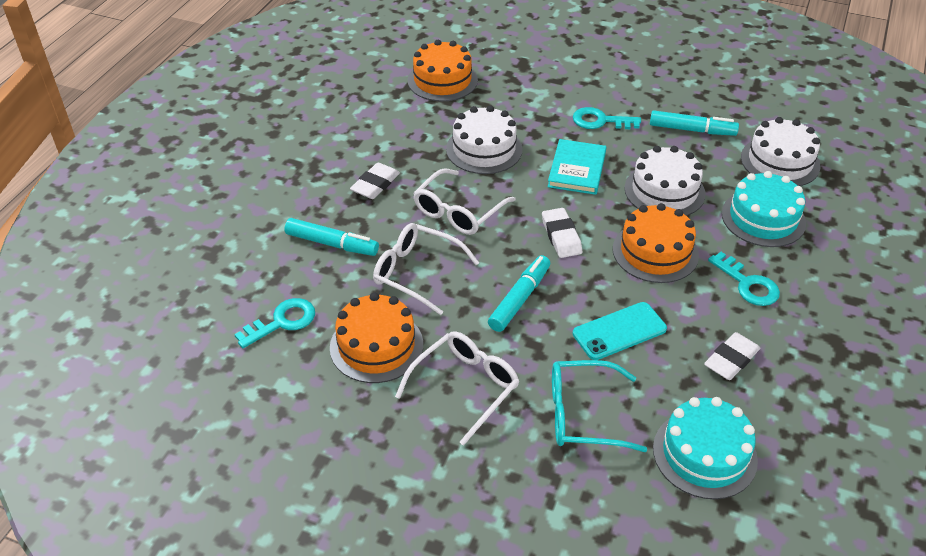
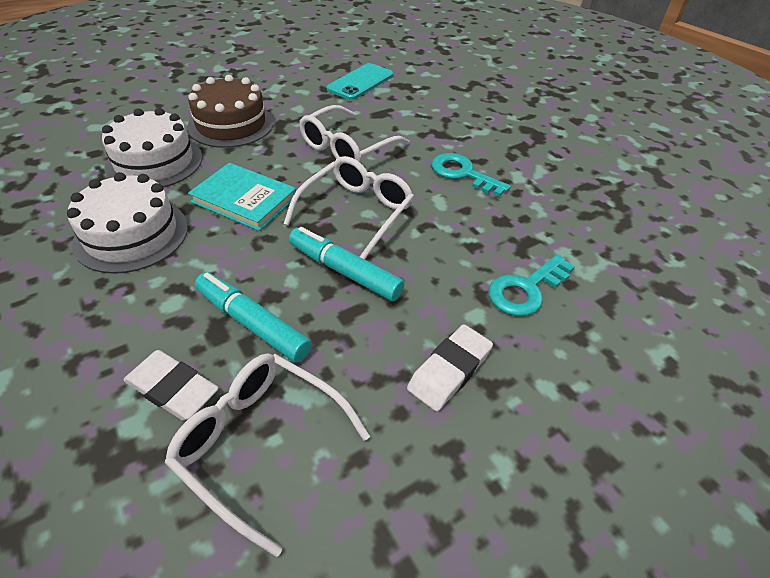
brown cake: none = 0 -> [187,75,274,148] = 1
orange cake: [330,293,423,383] [408,40,478,101] [613,203,699,283] = 3 -> none = 0
turquoise cake: [653,397,758,499] [722,171,806,247] = 2 -> none = 0
turquoise glasses: [552,360,647,452] = 1 -> none = 0
turquoise key: [234,298,315,348] [573,107,641,129] [708,252,780,306] = 3 -> [432,153,511,197] [489,254,575,316] = 2
turquoise marker: [284,218,379,256] [488,255,550,332] [650,110,739,136] = 3 -> [195,272,312,363] [289,227,405,301] = 2
white cake: [446,105,523,174] [624,146,706,216] [741,117,821,186] = 3 -> [67,172,188,274] [102,108,203,188] = 2
white eraser: [350,163,400,199] [542,208,582,258] [704,332,760,380] = 3 -> [124,350,219,421] [407,324,493,411] = 2

